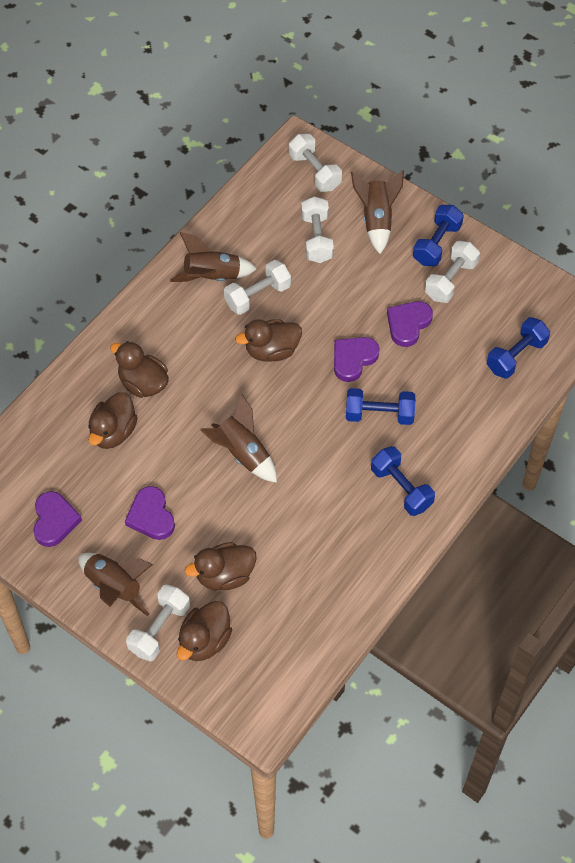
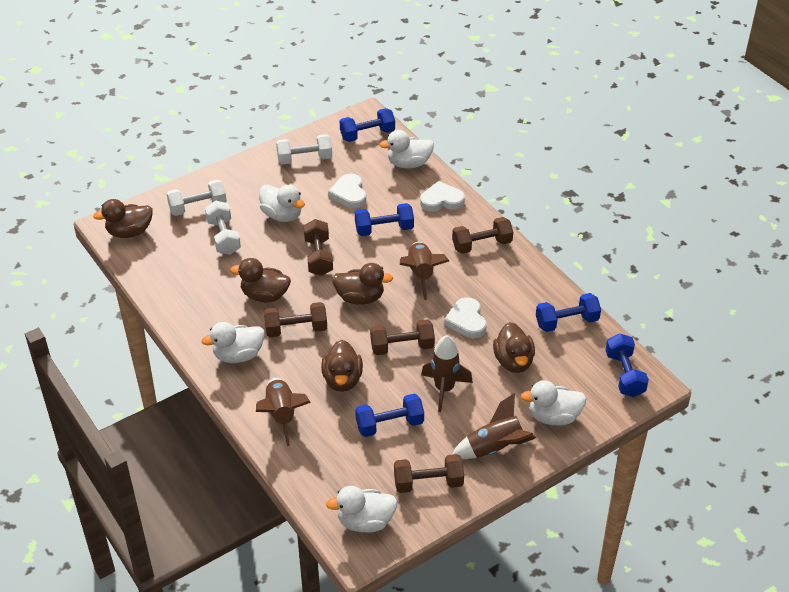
blue dumbbell: [346,388,415,425] [371,446,435,516] [413,205,464,266] [487,317,550,379] = 4 -> [340,108,395,142] [355,203,414,236] [355,394,424,437] [536,293,601,332] [605,333,649,397] = 5
brown dumbbell: none = 0 -> [264,302,327,337] [304,219,333,276] [370,319,435,355] [394,454,464,493] [452,217,513,254] = 5
purple heart: [33,491,82,547] [125,486,175,540] [334,337,379,382] [387,301,433,347] = 4 -> none = 0
white duck: none = 0 -> [202,322,265,363] [259,185,305,222] [326,486,397,533] [379,130,434,169] [521,380,586,426] = 5
white dumbbell: [126,585,190,661] [224,260,291,315] [289,134,342,192] [301,196,334,263] [425,241,480,303] = 5 -> [167,179,227,216] [205,201,241,255] [276,134,332,165] = 3
white heart: none = 0 -> [328,173,366,208] [420,181,465,212] [444,297,487,338] = 3

